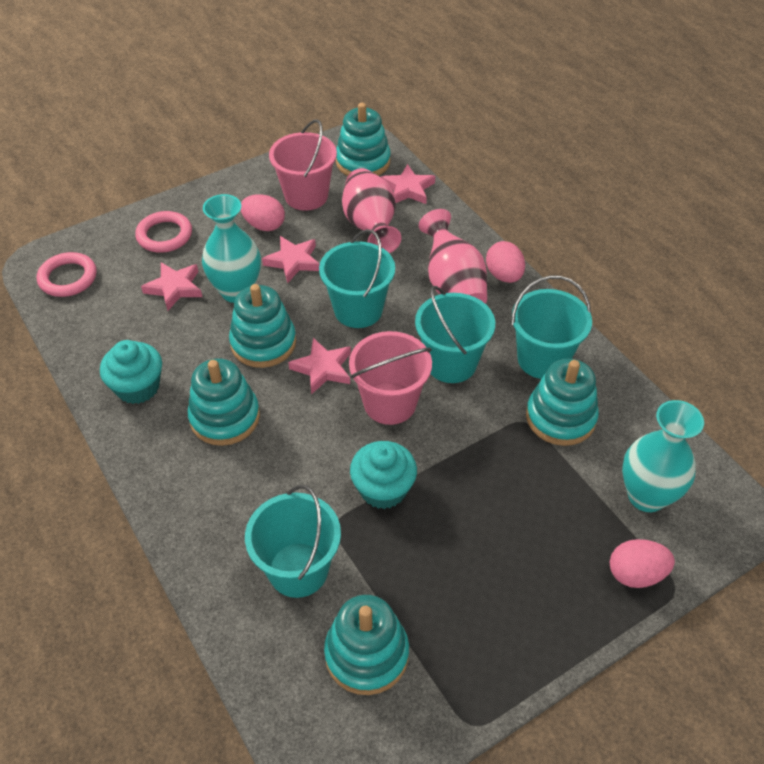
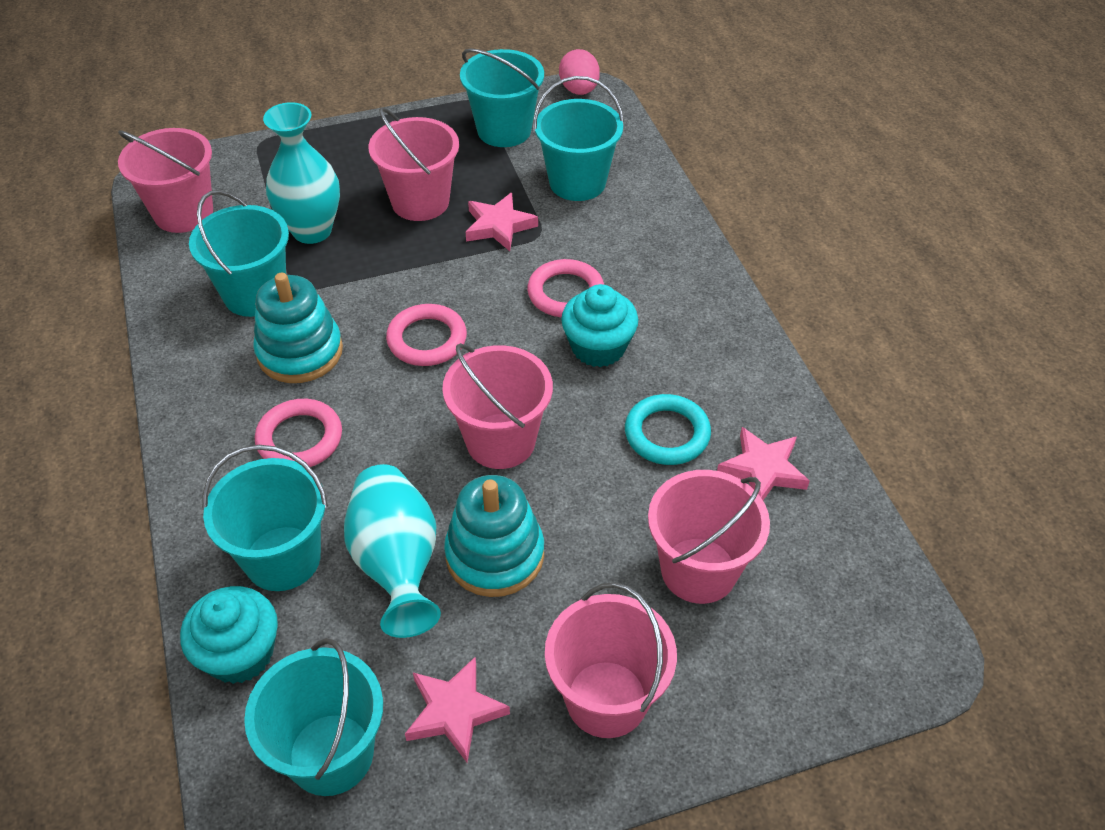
pink bucket: [269,119,337,211] [349,331,432,425] = 2 -> [118,128,213,233] [369,107,459,221] [442,343,553,469] [545,583,677,738] [648,470,770,604] = 5
pink egg: [240,194,285,231] [486,241,525,283] [610,539,675,588] = 3 -> [559,49,600,95] = 1
pink ring: [37,252,96,297] [135,211,192,253] = 2 -> [255,399,342,467] [386,304,467,366] [527,259,604,317] = 3
pink star: [141,262,202,311] [262,236,320,283] [288,338,351,394] [381,164,435,204] = 4 -> [405,657,510,762] [466,193,538,251] [717,427,810,500] = 3
pink vase: [342,168,401,253] [419,209,487,304] = 2 -> none = 0
turquoise bucket: [245,485,341,598] [319,229,395,328] [415,286,495,383] [511,276,592,379] = 4 -> [189,190,289,317] [202,445,328,591] [244,638,383,796] [460,49,544,147] [533,76,624,201] = 5
turquoise ring: none = 0 -> [625,394,711,465] = 1
turquoise stacking toy: [187,358,260,446] [229,284,296,368] [324,595,409,695] [336,103,391,176] [526,359,599,446] = 5 -> [253,273,343,383] [444,475,544,597] = 2

